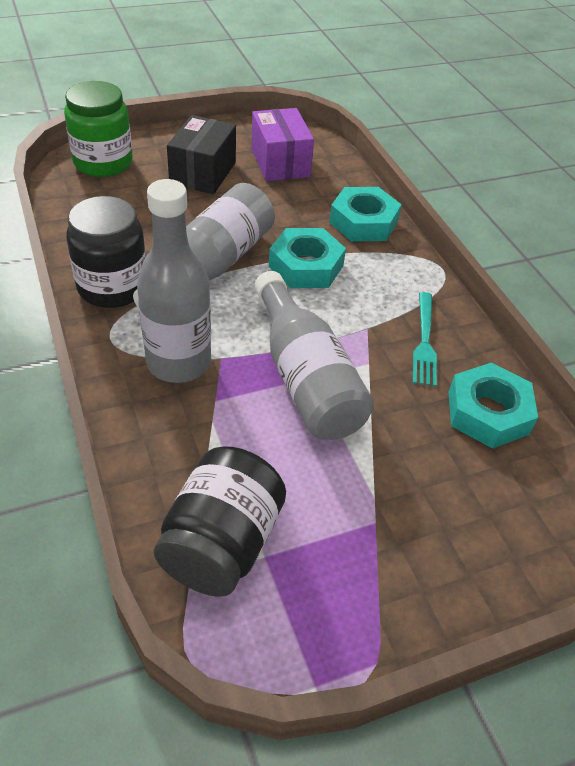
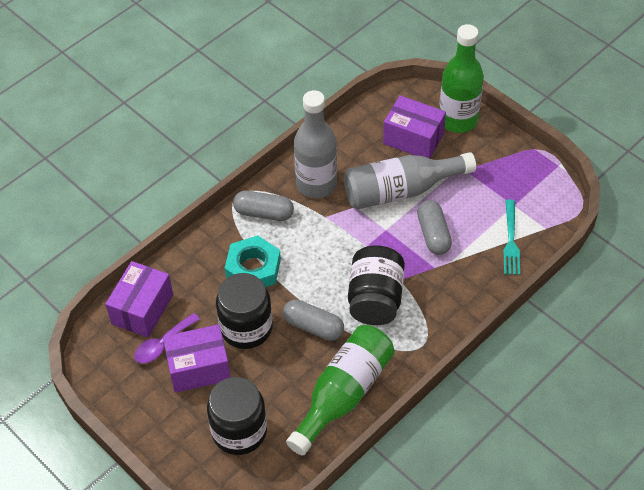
black box: [167,115,236,194] = 1 -> none = 0
black jar: [66,196,146,308] [154,446,286,597] = 2 -> [207,377,267,455] [216,273,273,349] [348,245,405,325] = 3
green bottle: none = 0 -> [286,325,395,456] [440,24,484,133] = 2
green jar: [64,81,133,177] = 1 -> none = 0
grey bottle: [133,183,275,308] [137,179,211,383] [255,271,374,440] = 3 -> [294,90,337,198] [344,152,476,209] = 2
grey capsule: none = 0 -> [233,191,294,221] [283,299,344,341] [417,200,452,255] = 3
purple box: [251,108,314,181] = 1 -> [105,261,173,337] [163,324,230,393] [383,95,446,159] = 3
purple spoon: none = 0 -> [134,313,200,364] = 1
turquoise nut: [269,228,346,288] [329,187,402,241] [449,363,538,449] = 3 -> [225,235,281,287] = 1

